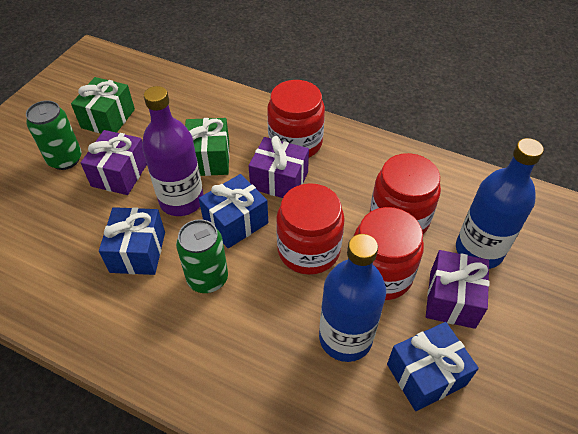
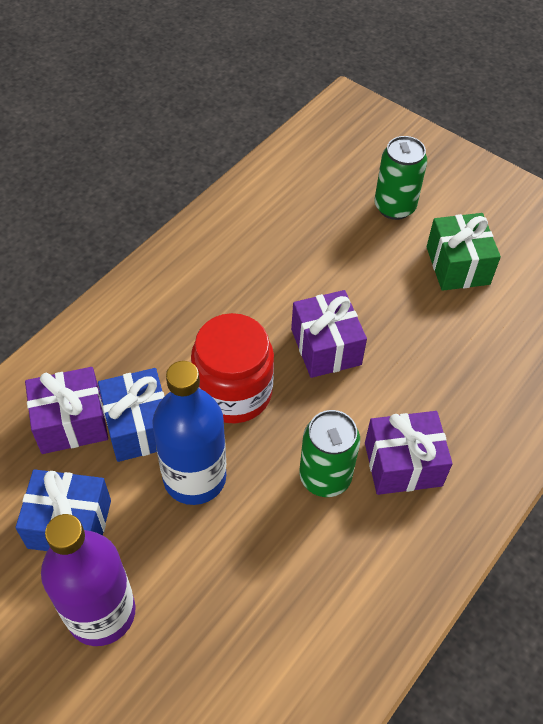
blue bottle: [319,234,386,362] [456,138,544,269] = 2 -> [152,361,226,505] = 1
blue gift: [99,207,165,275] [199,174,268,248] [387,322,479,411] = 3 -> [15,469,111,551] [98,368,164,462] = 2
green gift: [71,77,135,133] [185,118,230,176] = 2 -> [427,213,501,291] = 1
red jar: [267,80,325,158] [276,183,345,275] [354,207,424,300] [370,153,441,234] = 4 -> [191,313,274,423] = 1

